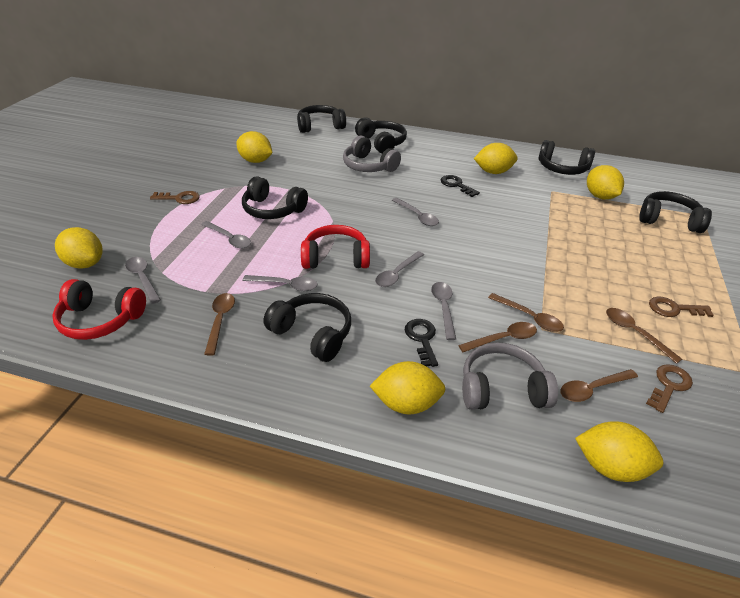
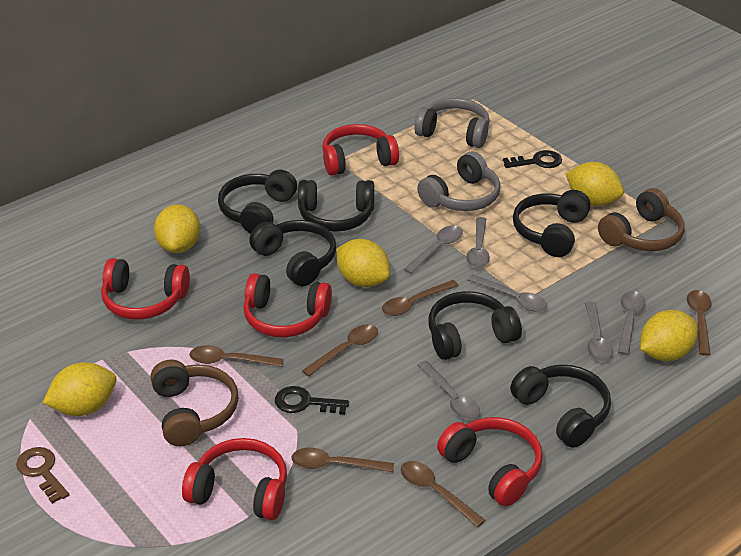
brown headphones: none = 0 -> [150,360,238,446] [598,188,685,251] = 2
brown key: [150,191,200,204] [646,364,693,413] [649,296,714,317] = 3 -> [16,447,69,504] = 1
brown spoon: [204,293,235,356] [458,322,537,352] [488,293,564,332] [560,369,638,402] [606,308,682,364] = 5 -> [190,345,284,367] [292,448,394,472] [302,324,378,377] [382,280,459,316] [401,461,485,528] [687,290,711,356] = 6
red headphones: [52,279,146,340] [301,225,370,269] = 2 -> [101,258,190,319] [182,438,287,520] [243,273,332,337] [322,124,399,176] [437,417,543,506] = 5
yellow lemon: [55,227,103,269] [236,131,273,163] [370,361,446,414] [474,143,518,174] [575,421,663,482] [587,165,624,200] = 6 -> [43,362,117,416] [154,204,200,253] [337,239,390,287] [565,162,624,206] [640,310,698,361] = 5

